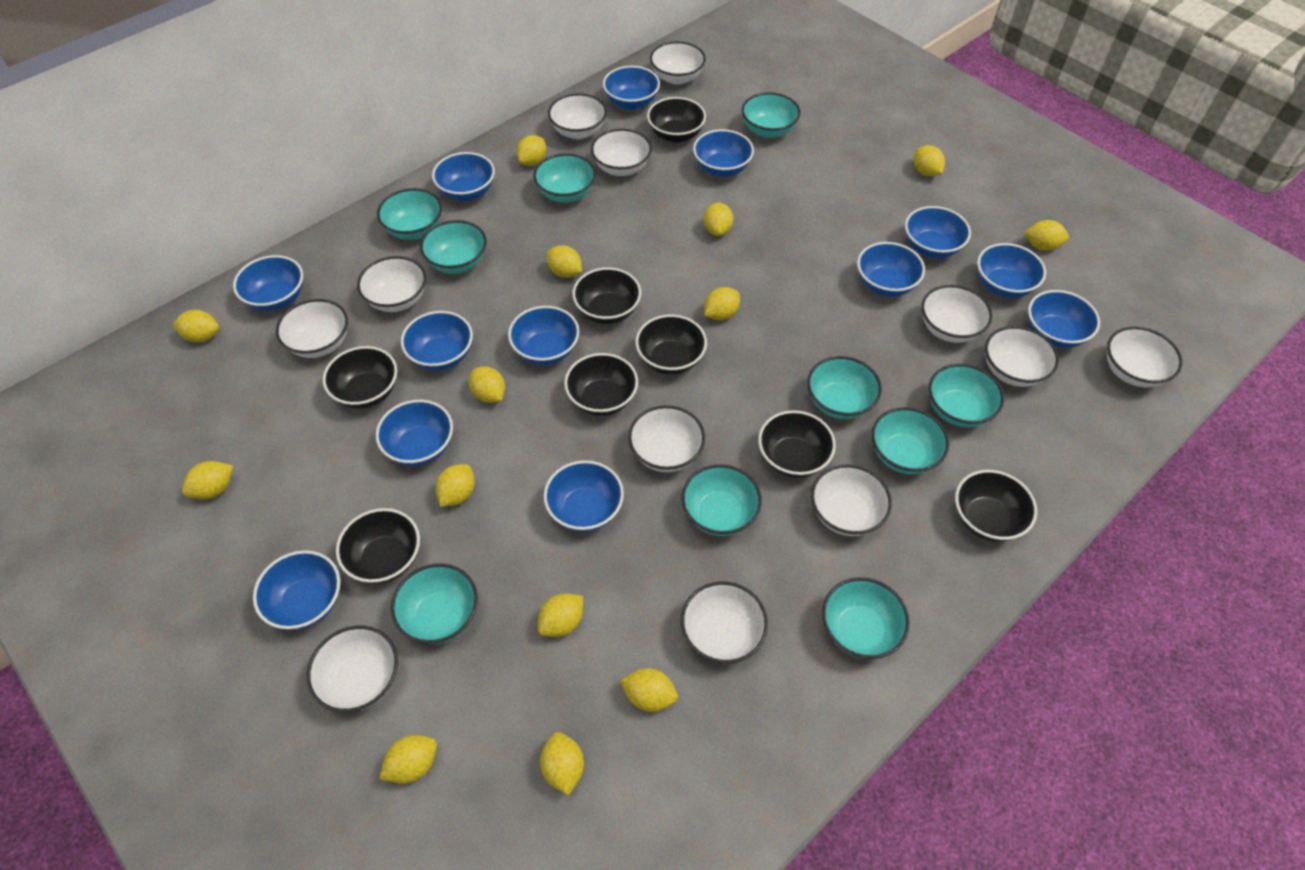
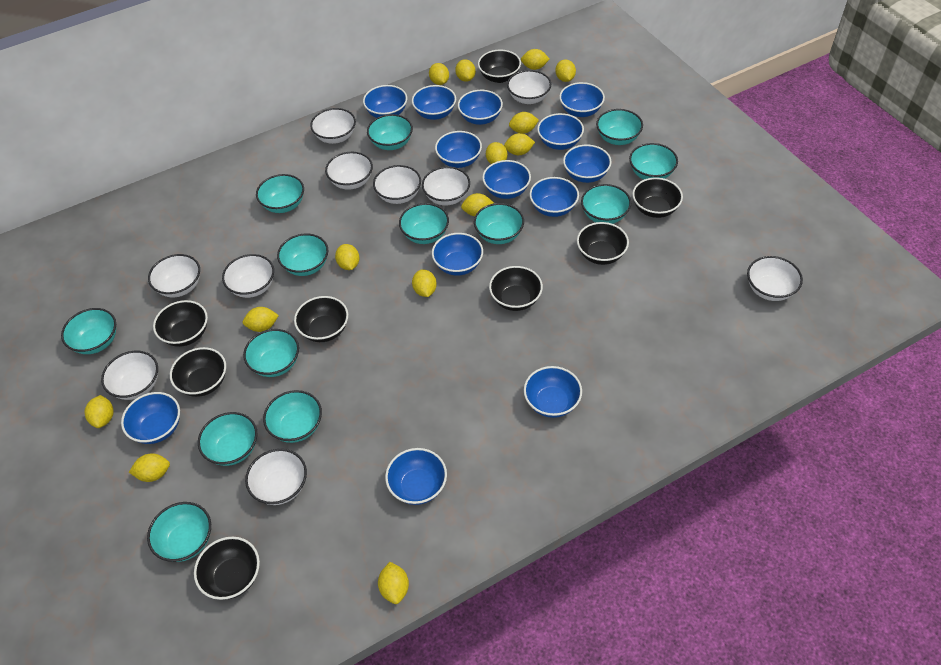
turquoise bowl: [377,188,442,240] [391,563,478,644] [420,220,487,274] [533,153,596,203] [682,464,762,536] [742,92,801,138] [807,356,882,419] [822,577,910,659] [871,407,949,474] [929,364,1004,427] = 10 -> [61,308,116,354] [147,502,211,562] [198,412,257,466] [243,329,299,377] [256,174,304,213] [263,390,322,443] [277,233,328,276] [367,114,413,150] [399,203,449,244] [474,203,524,244] [581,184,631,224] [596,109,643,145] [629,143,678,179] = 13
white bowl: [276,299,348,358] [307,626,398,712] [357,256,426,312] [548,93,607,139] [591,129,652,176] [628,405,705,472] [650,41,706,85] [681,581,768,663] [811,464,892,536] [921,285,992,343] [985,326,1059,387] [1107,327,1182,387] = 12 -> [101,351,158,400] [148,254,200,297] [222,254,274,298] [245,449,307,505] [310,108,356,144] [325,152,373,190] [373,165,421,204] [422,166,470,205] [507,70,551,104] [747,256,803,301] = 10

